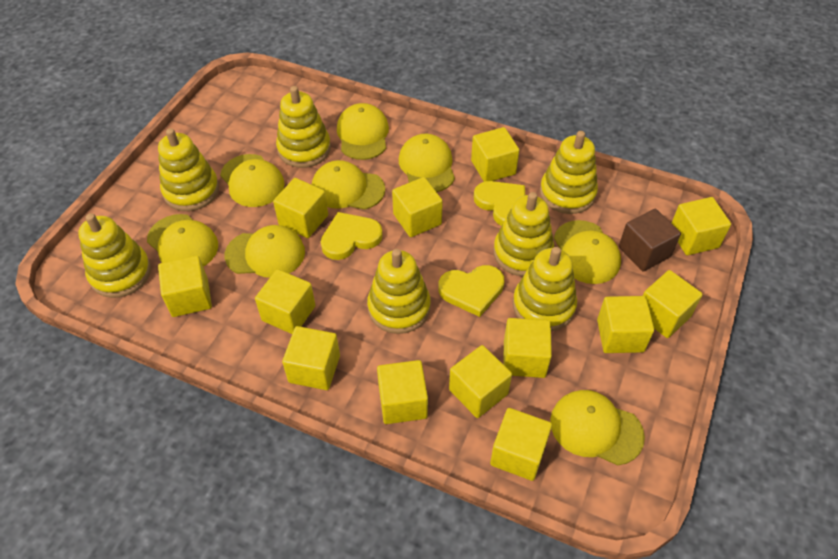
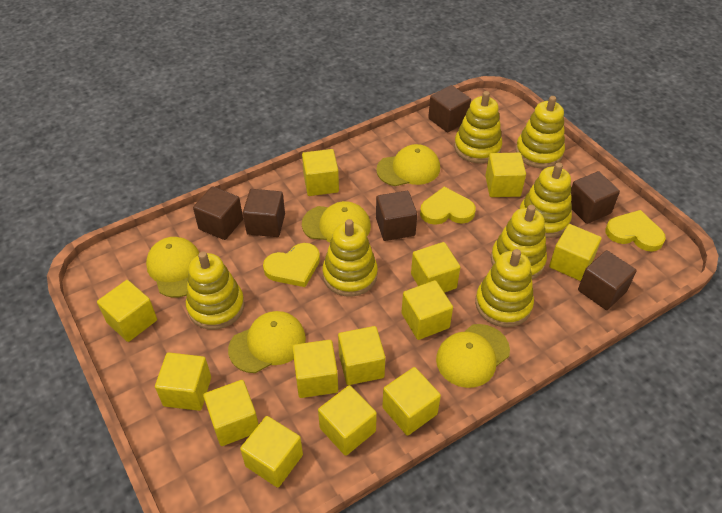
brown cube: [619,209,681,271] = 1 -> [193,186,243,240] [243,189,285,237] [376,191,417,241] [428,85,471,132] [571,171,620,224] [578,250,637,310] = 6
yellow cap: [147,214,218,267] [220,154,285,207] [225,225,305,278] [312,160,385,210] [337,103,389,160] [399,134,455,192] [550,390,645,465] [554,220,621,284] = 8 -> [146,237,199,297] [228,311,306,373] [302,201,371,242] [376,144,440,186] [436,324,510,388] = 5

